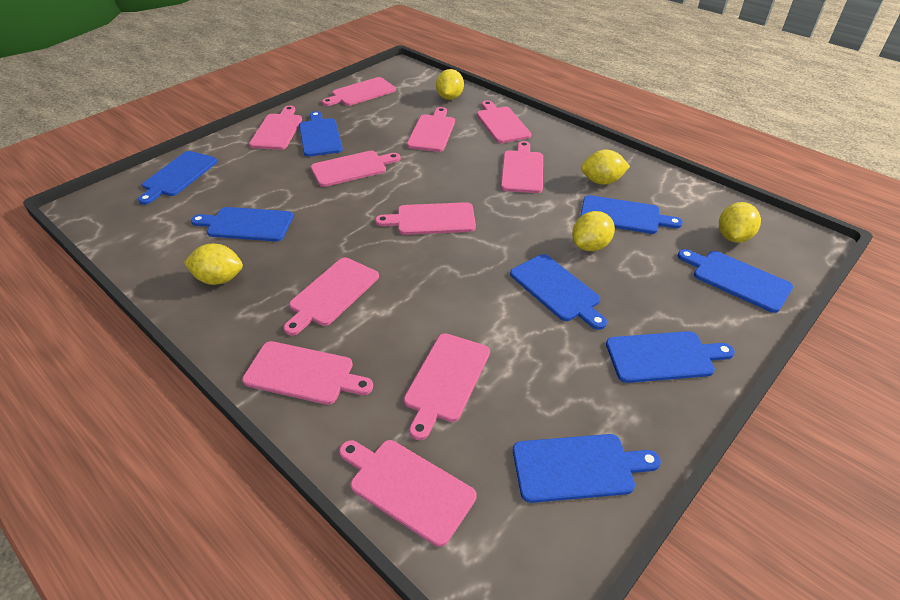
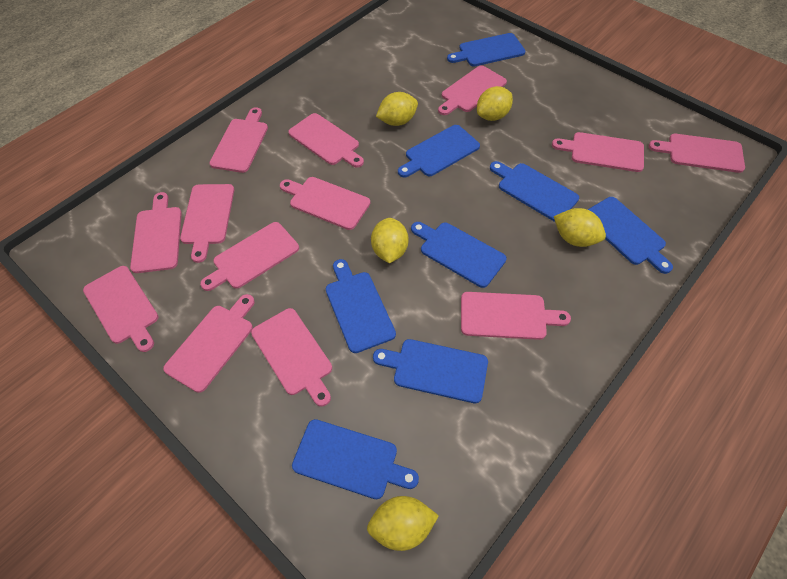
pink cutting board: [242,341,373,405] [249,106,302,150] [284,257,379,335] [311,151,400,187] [322,77,396,106] [339,440,476,547] [375,202,476,235] [404,333,490,440] [407,107,455,152] [477,100,531,143] [501,141,543,193] = 11 -> [83,266,159,352] [130,192,182,273] [163,294,255,393] [180,184,234,263] [200,222,299,291] [209,107,268,173] [251,308,332,407] [280,177,370,230] [288,113,364,168] [438,65,507,115] [461,292,571,340] [552,132,644,172] [649,134,745,173] = 13

